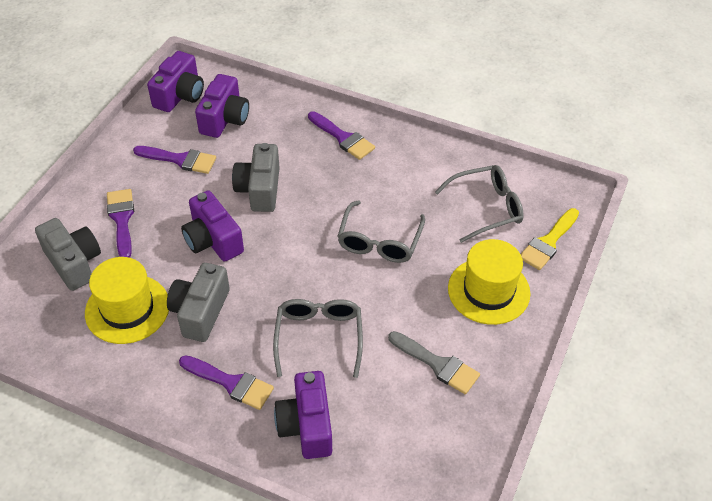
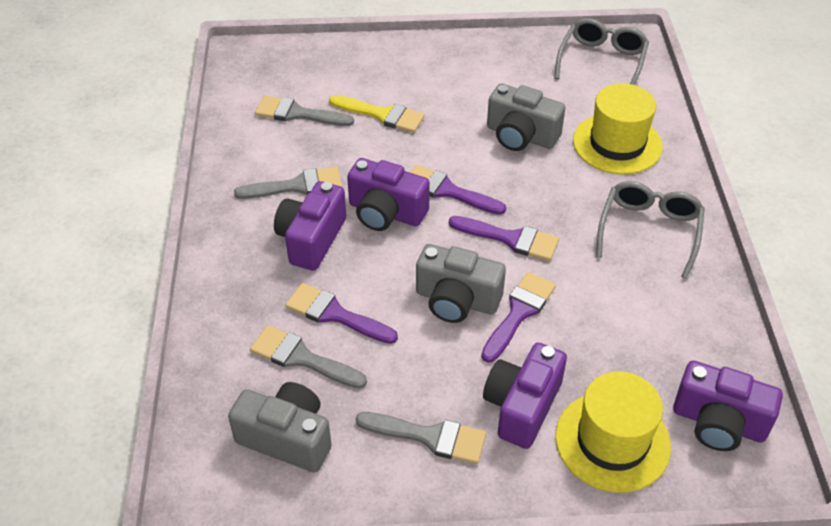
grey brush: [388,331,480,394] = 1 -> [234,167,342,199] [250,325,367,389] [255,96,354,126] [356,412,486,464] = 4
grey glasses: [273,299,363,378] [337,200,425,263] [435,165,524,243] = 3 -> [554,18,649,85] [596,181,705,279] = 2

